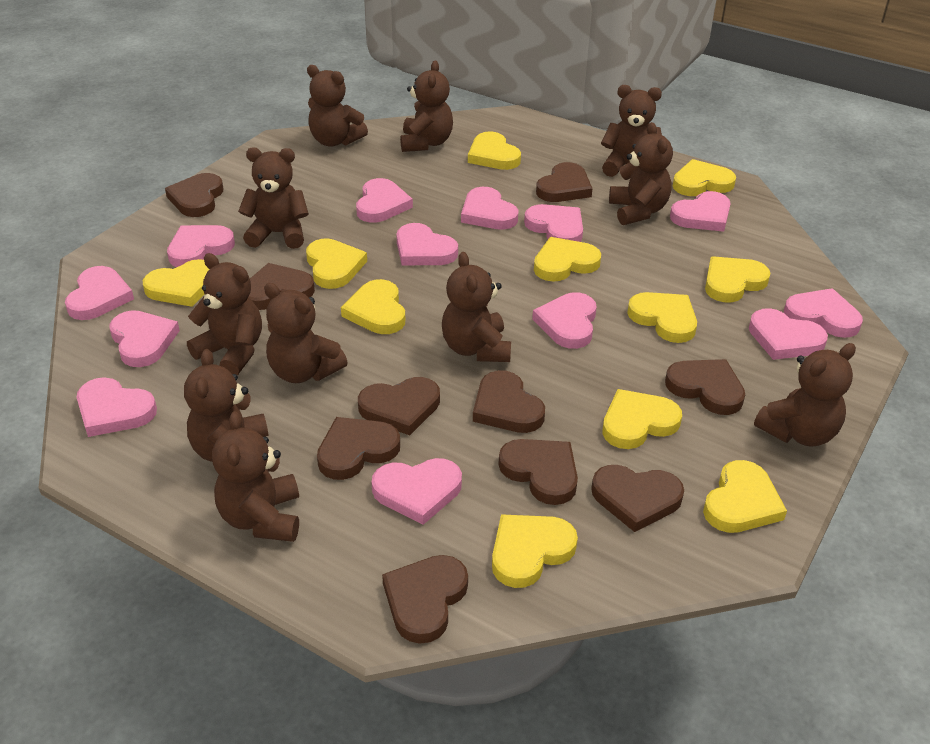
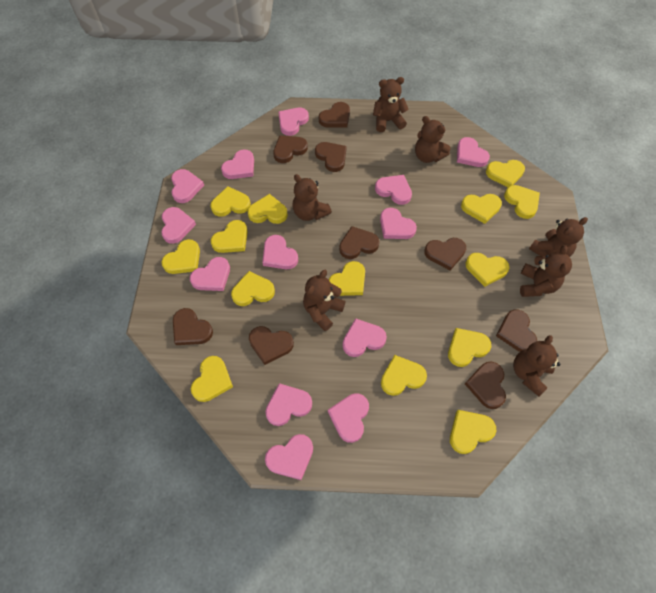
brown heart: [165,173,223,217] [248,263,315,310] [317,417,400,480] [358,377,440,435] [382,555,468,644] [473,370,545,433] [498,439,578,505] [536,162,593,202] [591,465,684,532] [665,359,745,415] = 10 -> [173,308,213,345] [249,326,294,365] [273,135,308,163] [315,142,347,172] [319,102,350,128] [339,226,380,259] [424,238,466,270] [465,362,506,409] [496,310,537,352] = 9
brown teddy bear: [184,349,269,462] [187,253,262,375] [212,411,299,542] [238,147,309,249] [264,283,348,383] [307,65,368,147] [400,60,453,152] [442,252,511,362] [601,85,662,177] [609,122,673,225] [754,343,856,447] = 11 -> [293,174,332,221] [303,270,346,331] [373,77,409,132] [415,116,451,163] [513,335,561,397] [520,245,572,297] [529,217,588,257] = 7
yellow heart: [143,259,210,307] [306,238,367,289] [341,279,405,334] [468,131,521,170] [492,514,578,588] [534,237,601,282] [602,389,682,449] [627,292,697,343] [673,159,736,196] [703,460,787,533] [705,256,771,303] = 11 -> [162,239,200,274] [191,356,233,402] [210,186,251,217] [211,220,248,253] [231,271,275,306] [248,194,288,224] [329,261,365,296] [381,355,427,396] [448,328,491,367] [450,410,496,454] [461,194,502,224] [465,253,510,287] [486,160,525,187] [504,185,540,219] = 14

